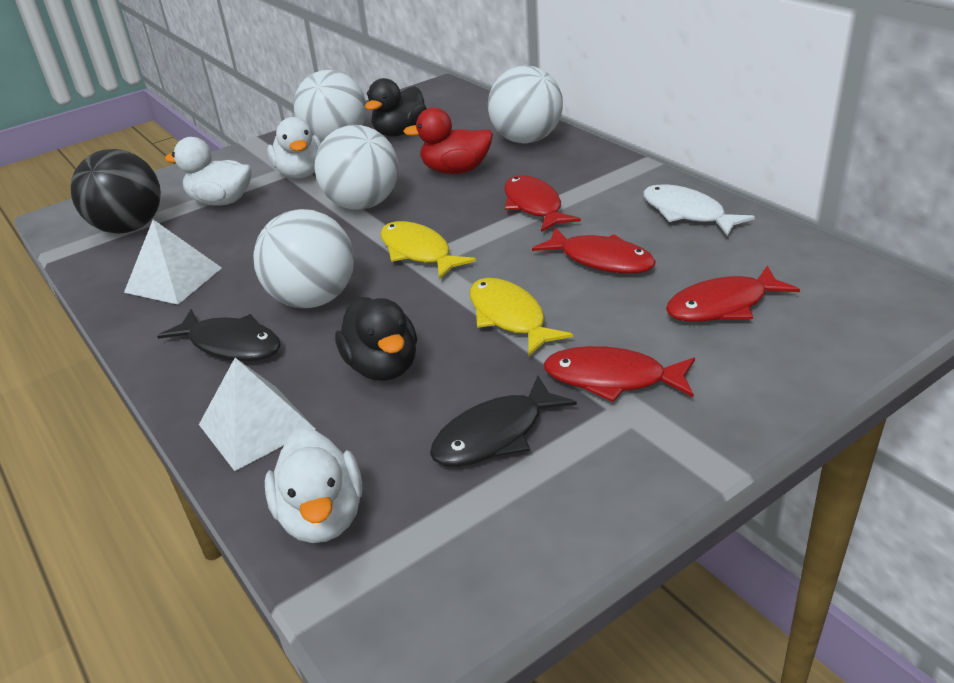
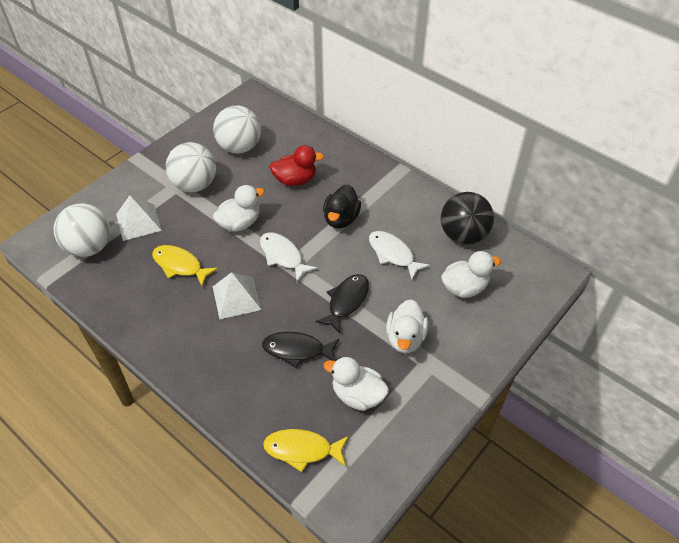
black duck: [335,297,417,381] [365,78,427,137] = 2 -> [323,184,361,228] = 1
red fish: [504,175,581,232] [532,228,656,273] [543,346,695,402] [666,265,800,322] = 4 -> none = 0
white ball: [253,209,354,308] [294,70,366,143] [314,125,398,210] [488,66,563,144] = 4 -> [54,203,110,257] [166,142,216,192] [213,106,261,154] = 3
white duck: [165,137,252,206] [265,428,362,543] [267,117,321,179] = 3 -> [213,185,265,232] [323,357,389,411] [386,299,428,353] [441,251,501,298] = 4
white fish: [643,184,755,236] = 1 -> [260,232,317,282] [369,231,430,280] = 2

